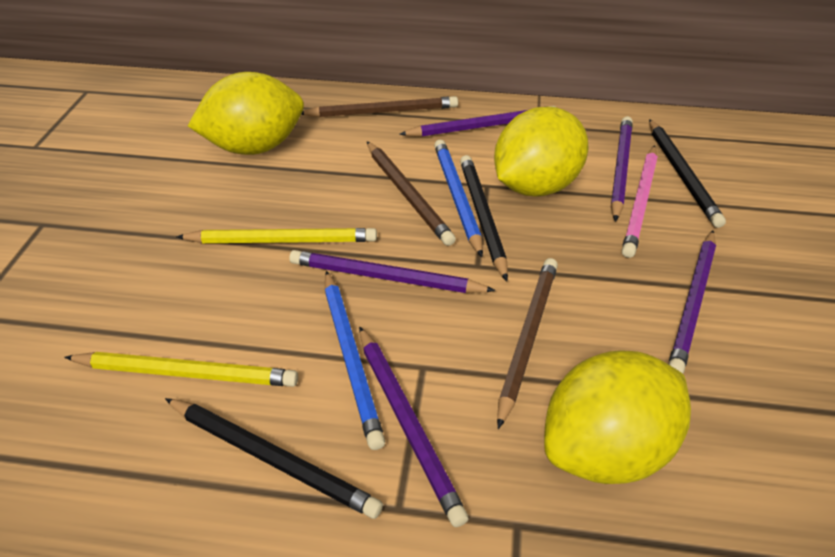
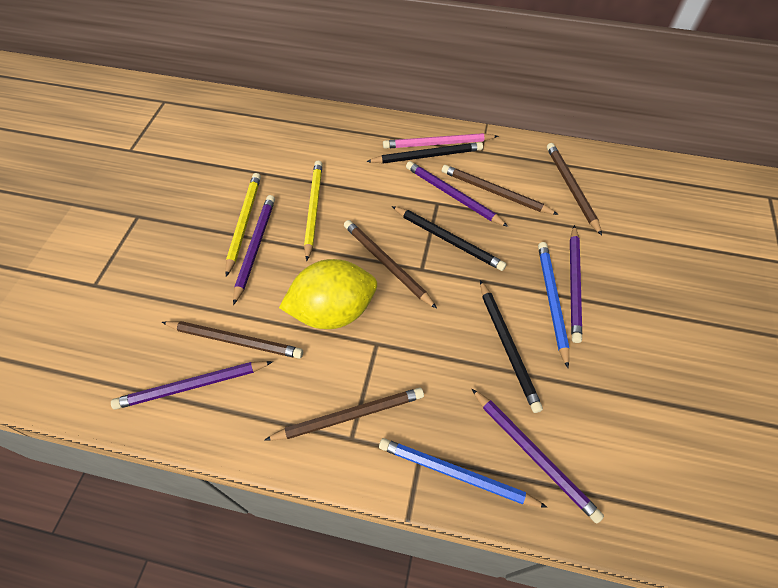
brown pencil: [301,96,458,117] [367,141,456,246] [497,258,558,429] = 3 -> [162,321,303,359] [265,387,424,441] [344,220,437,309] [442,165,559,215] [547,143,602,236] = 5
yellow lemon: [188,72,304,155] [494,107,588,197] [544,350,691,484] = 3 -> [279,259,377,329] = 1

